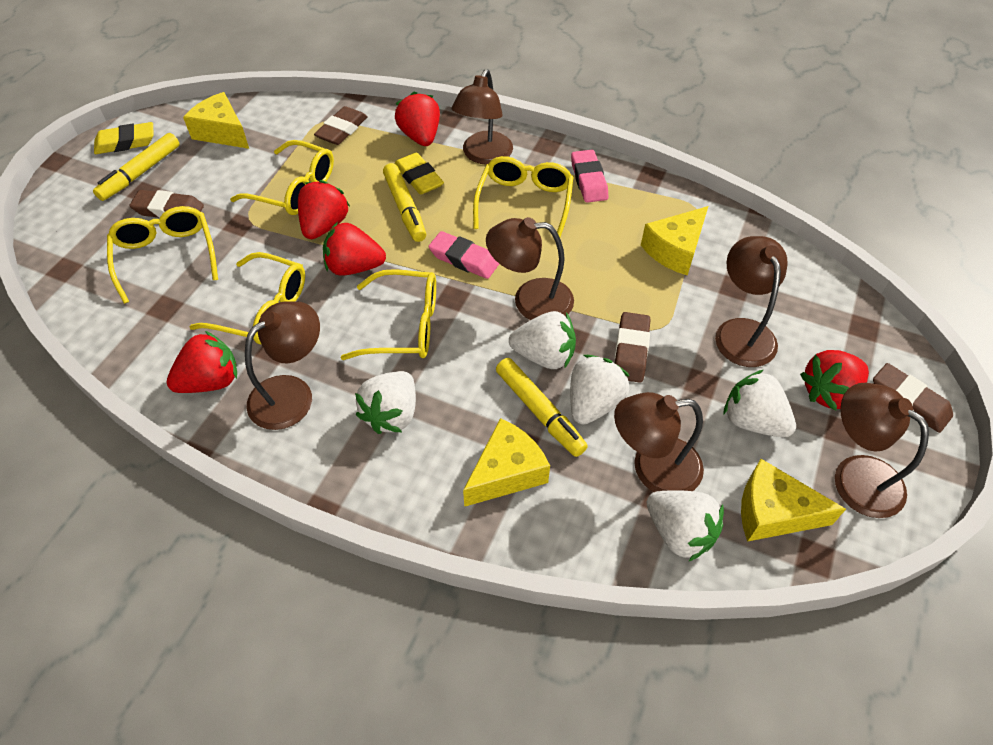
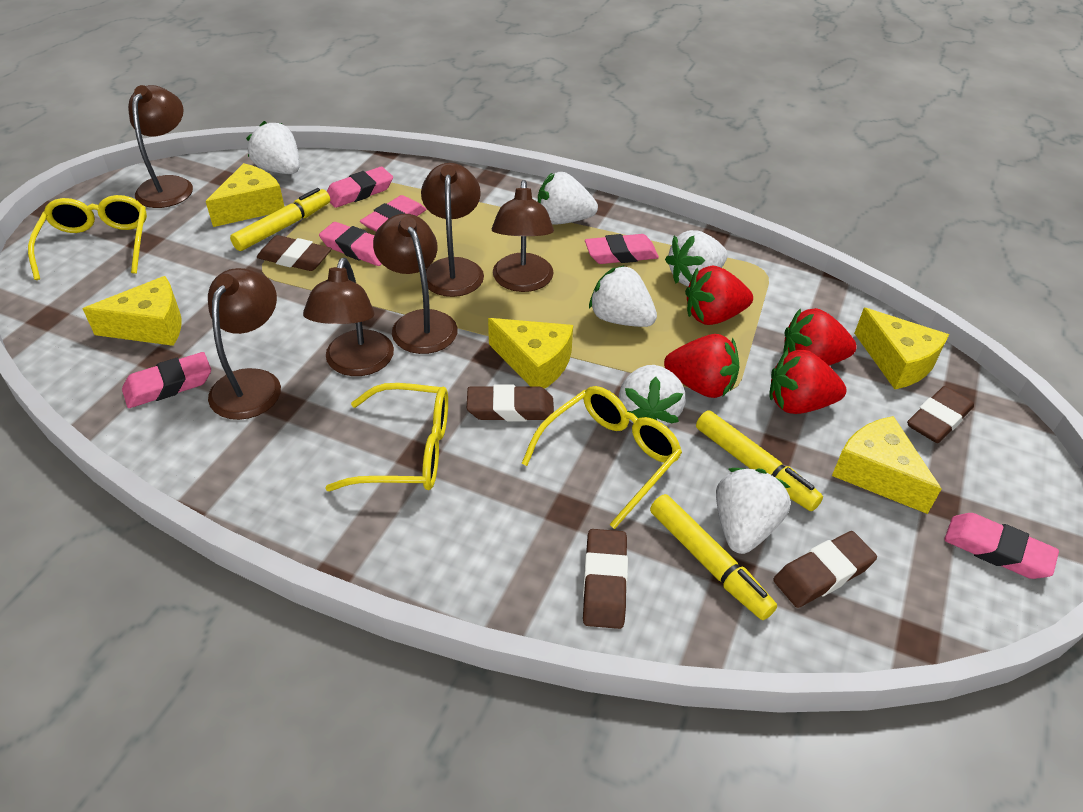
brown eraser: [130,190,204,218] [314,106,368,145] [615,312,650,383] [873,363,953,433] = 4 -> [257,235,332,271] [467,384,554,421] [583,529,628,629] [773,531,877,608] [907,386,974,443] = 5
pink eraser: [428,231,499,279] [571,150,608,203] = 2 -> [122,352,211,408] [319,222,382,266] [327,167,393,208] [360,195,427,232] [585,234,659,264] [944,513,1059,579] = 6
red strawberry: [167,331,237,393] [298,180,350,239] [323,222,386,276] [395,92,440,146] [800,350,869,411] = 5 -> [664,334,739,398] [685,266,753,325] [769,349,846,414] [783,308,857,365] = 4
white strawberry: [355,371,416,434] [509,311,576,369] [570,355,630,425] [647,490,724,562] [723,370,796,437] = 5 -> [246,121,300,174] [538,172,598,225] [589,265,657,327] [619,365,685,426] [665,230,728,286] [716,468,790,554] = 6
yellow cheese: [183,92,249,149] [463,418,550,507] [641,206,708,276] [741,459,846,542] = 4 -> [83,276,181,346] [206,163,284,227] [488,318,573,389] [832,416,942,514] [854,308,949,389] = 5
yellow eraser: [94,122,154,154] [394,153,444,195] = 2 -> none = 0
yellow glasses: [107,206,218,304] [189,252,305,344] [230,140,334,215] [340,269,436,360] [473,156,573,237] = 5 -> [28,195,147,280] [325,383,448,491] [521,386,682,529] = 3

